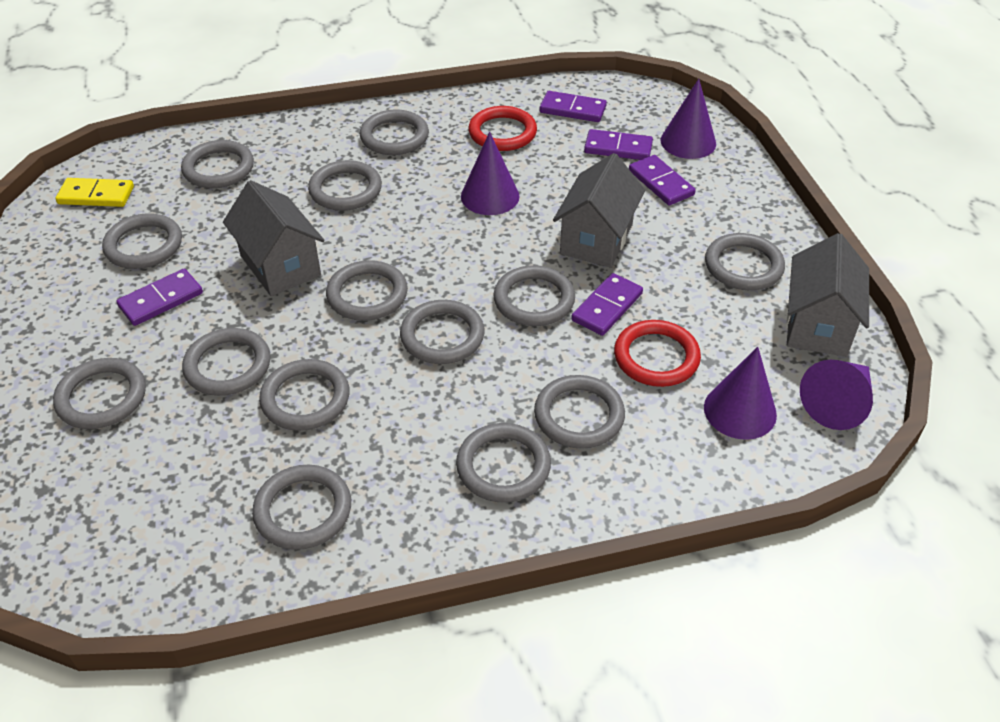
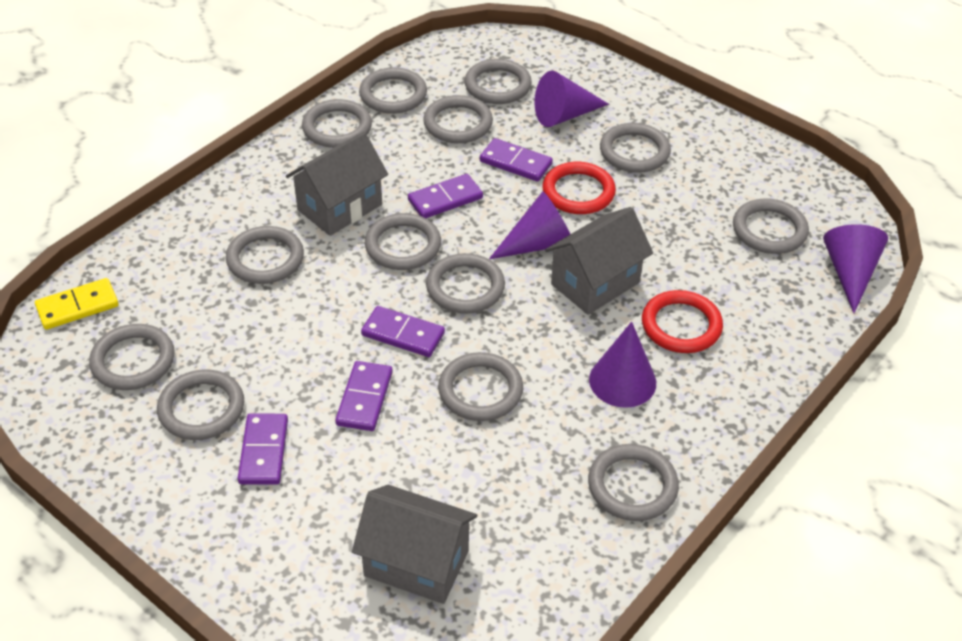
grey ring: [53,358,146,429] [102,213,182,269] [181,140,254,188] [182,328,271,396] [252,465,351,550] [259,359,350,431] [308,160,382,211] [326,260,408,321] [360,110,429,155] [400,300,484,364] [456,423,551,503] [494,265,575,326] [534,375,625,449] [705,233,785,290] = 14 -> [89,324,175,390] [157,370,244,440] [226,226,304,284] [302,99,372,148] [359,67,427,114] [365,213,441,270] [423,95,493,143] [426,253,505,313] [438,352,523,421] [465,59,532,104] [588,444,679,521] [600,123,671,173] [733,198,809,254] = 13

